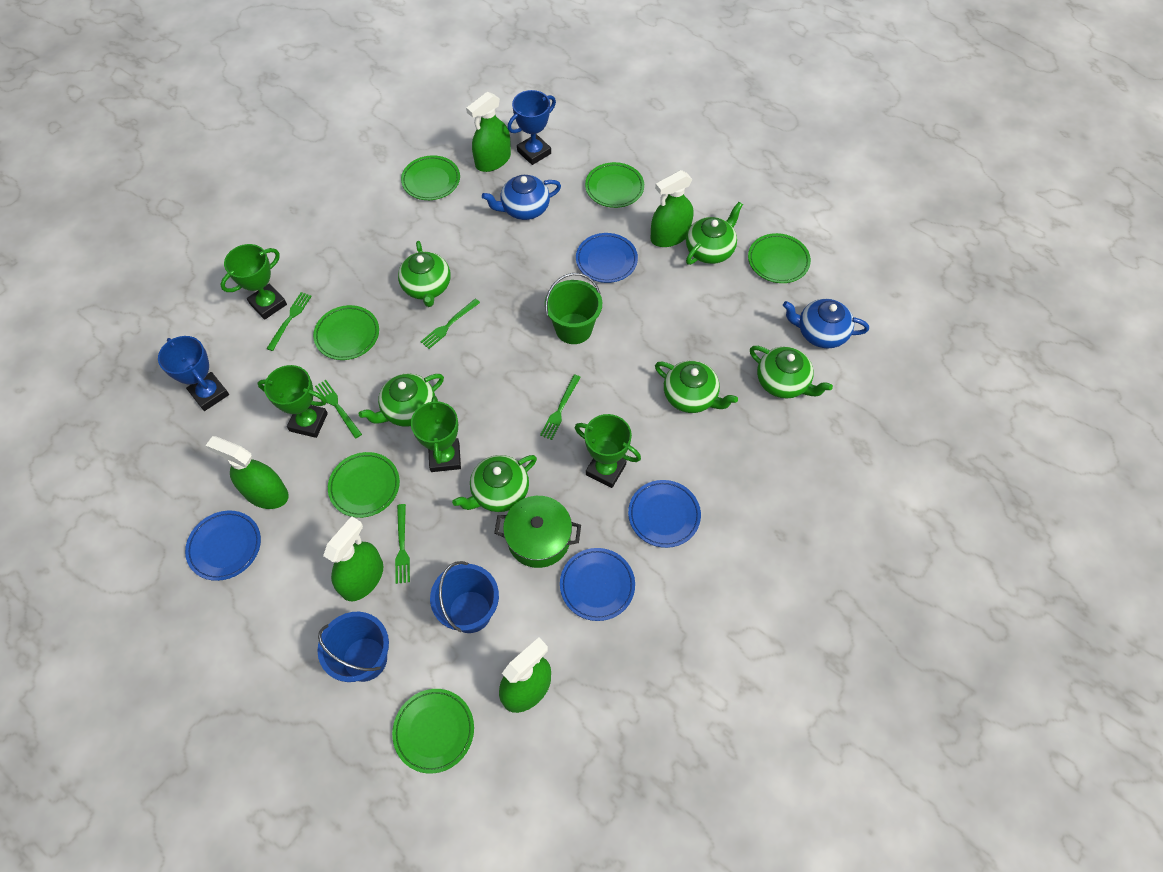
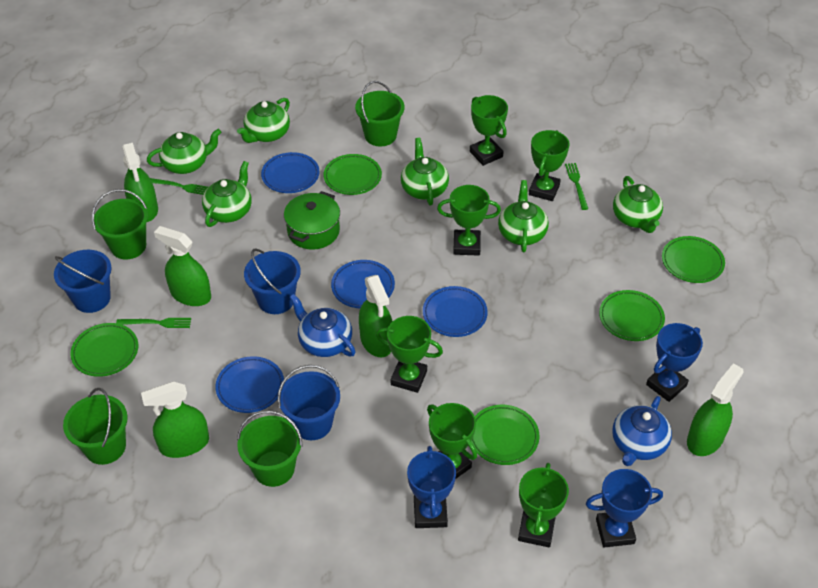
blue bucket: [318,612,389,682] [430,561,499,633] = 2 -> [54,250,112,313] [244,249,301,314] [277,365,340,440] = 3
blue trophy: [158,336,229,411] [508,90,556,165] = 2 -> [407,446,456,528] [586,469,663,547] [646,323,703,402] = 3
green bucket: [545,273,602,344] = 1 -> [63,388,128,465] [92,189,148,260] [237,410,303,487] [355,81,404,146] = 4
green fork: [266,292,312,351] [315,380,362,438] [395,504,410,584] [420,299,480,349] [540,374,581,440] = 5 -> [116,318,191,328] [150,178,208,195] [565,163,588,210] = 3
green plate: [313,305,379,360] [328,452,400,518] [392,689,474,774] [401,155,460,200] [585,162,644,208] [748,233,811,283] = 6 -> [70,323,138,377] [324,154,382,195] [471,405,539,465] [599,290,665,341] [662,236,725,283] = 5
green trophy: [220,244,287,320] [258,365,328,438] [411,396,461,472] [575,414,641,488] = 4 -> [376,316,443,393] [427,403,477,479] [437,185,501,256] [470,95,508,166] [518,463,569,547] [529,130,569,201] = 6

